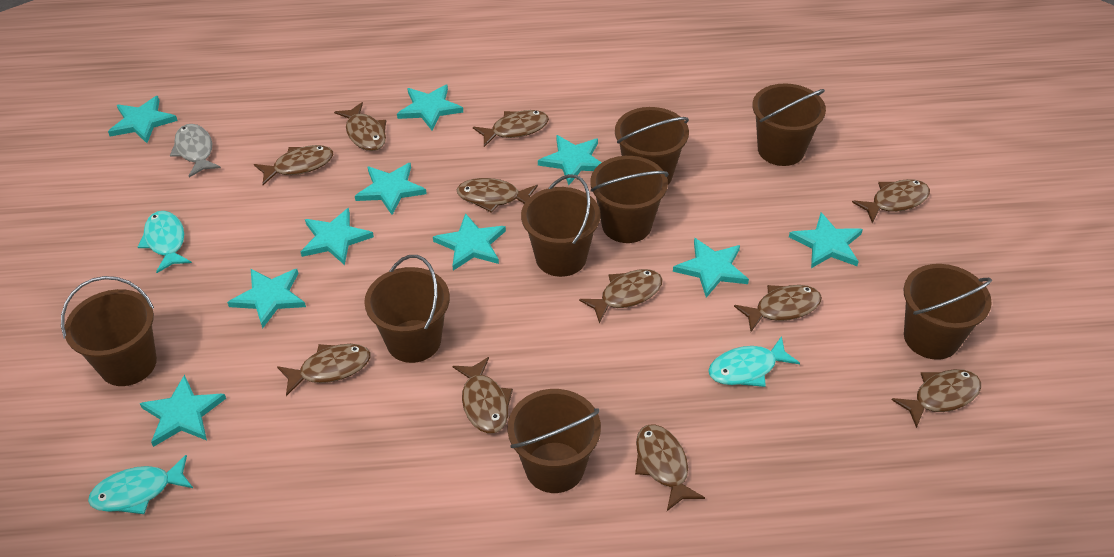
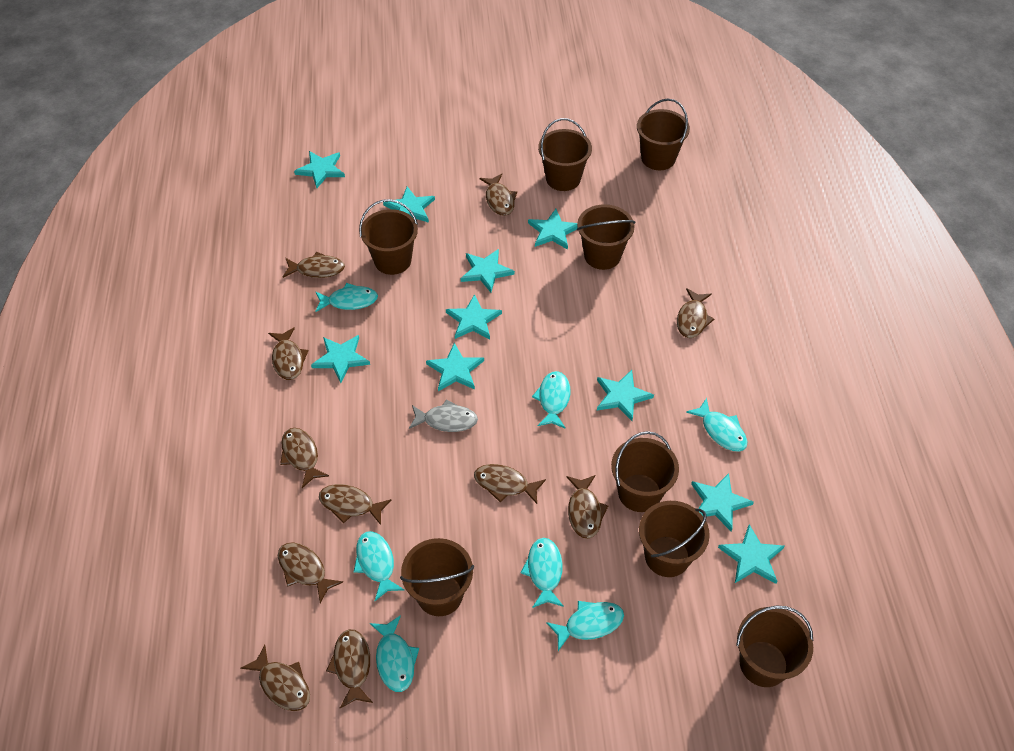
turquoise fish: [88,455,193,514] [138,211,192,273] [708,336,800,387] = 3 -> [315,283,378,312] [354,531,404,601] [370,615,419,692] [520,538,564,608] [532,371,570,429] [546,601,624,651] [686,398,747,452] = 7

